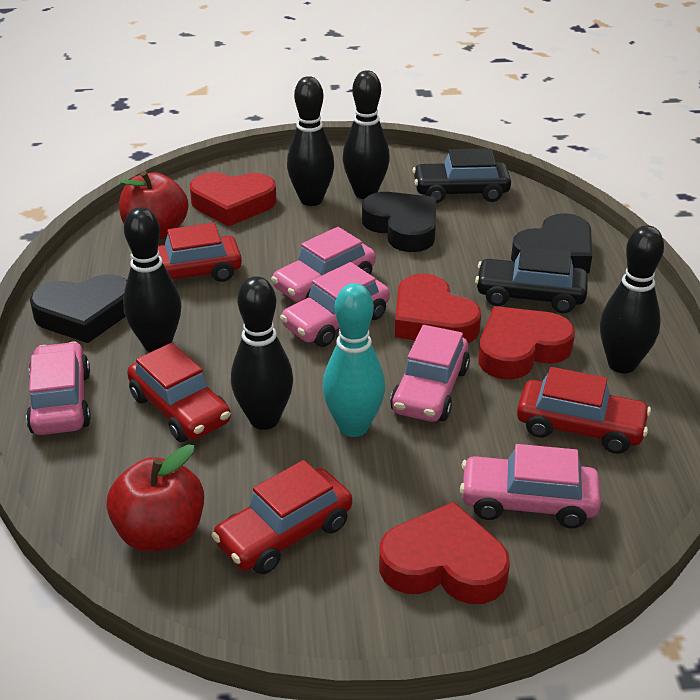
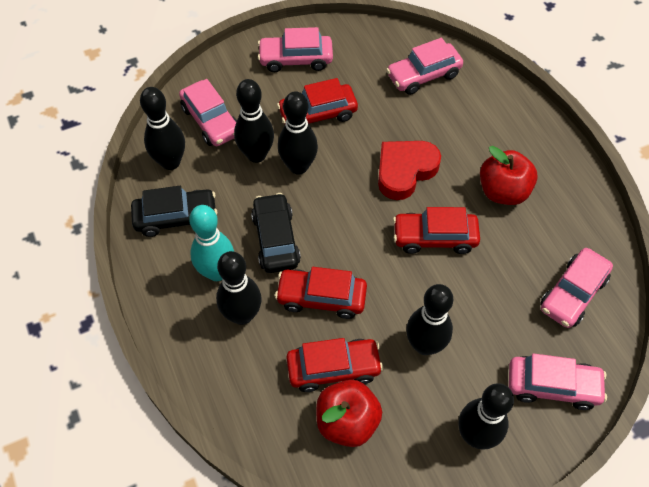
black bowling pin: [123,207,181,352] [231,276,293,430] [287,76,334,206] [343,70,390,199] [600,225,664,373] = 5 -> [140,87,185,170] [216,251,262,325] [234,79,274,163] [278,91,318,175] [406,284,453,355] [459,383,514,450] = 6
black heart: [30,274,127,343] [362,192,436,252] [511,213,592,273] = 3 -> none = 0
red heart: [189,172,277,226] [379,502,510,604] [395,273,481,343] [478,306,575,380] = 4 -> [378,141,441,200] = 1

